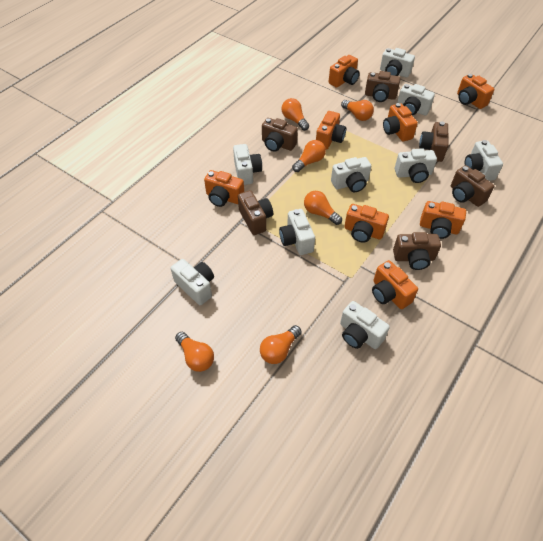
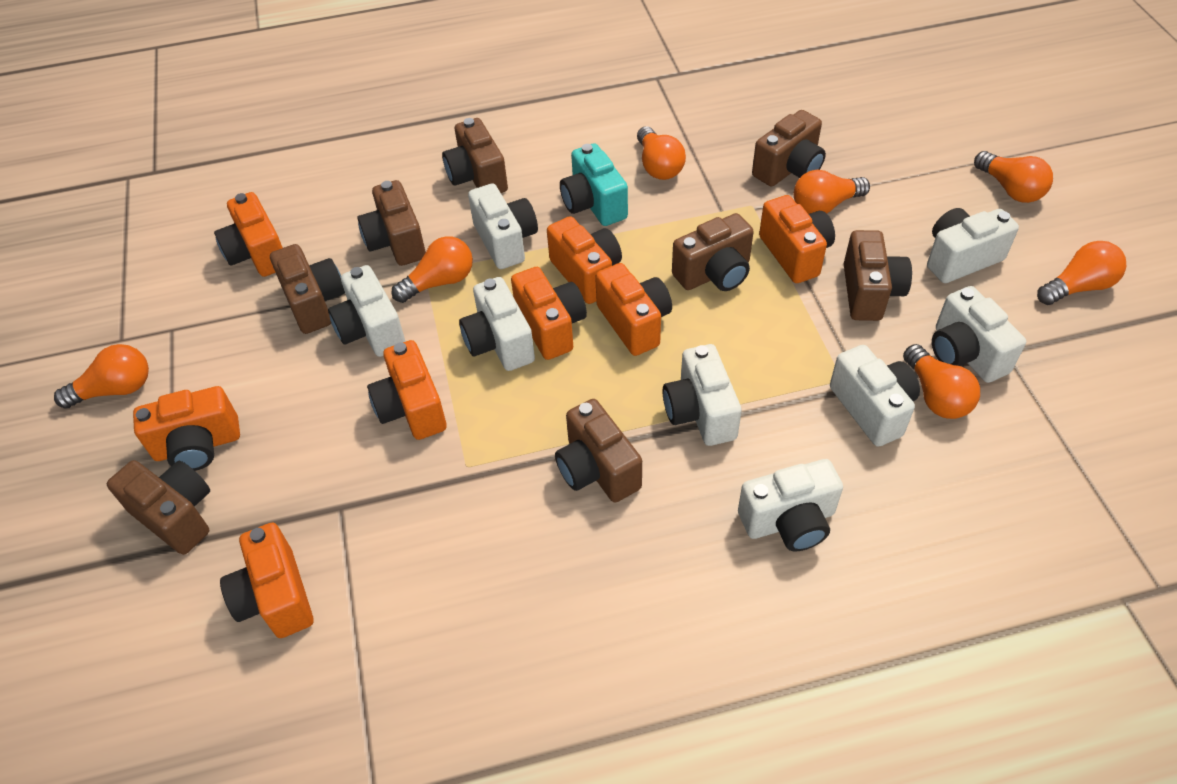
brown camera: [238,190,273,235] [262,118,298,152] [365,71,400,102] [393,232,441,270] [419,121,449,162] [451,165,494,207] = 6 -> [107,460,210,555] [270,244,345,334] [357,180,426,266] [442,118,508,193] [555,399,642,502] [672,213,754,291] [752,110,826,187] [844,230,912,321] = 8
orange light bulb: [175,332,214,372] [260,325,302,364] [282,98,309,131] [292,140,326,172] [304,191,342,225] [341,100,374,121] = 6 -> [54,344,149,409] [392,236,473,303] [637,126,686,180] [794,170,870,214] [903,344,980,419] [974,151,1053,203] [1037,241,1126,305] = 7
turquoise camera: none = 0 -> [560,143,628,226] = 1
white camera: [171,259,214,305] [233,144,262,185] [279,209,315,255] [331,157,371,192] [340,301,390,349] [380,48,415,78] [395,148,437,183] [397,84,435,115] [465,140,503,181] = 9 -> [328,265,405,357] [459,277,535,371] [468,183,538,269] [662,344,742,446] [738,459,843,552] [830,345,920,447] [927,208,1019,283] [932,286,1026,383] = 8

